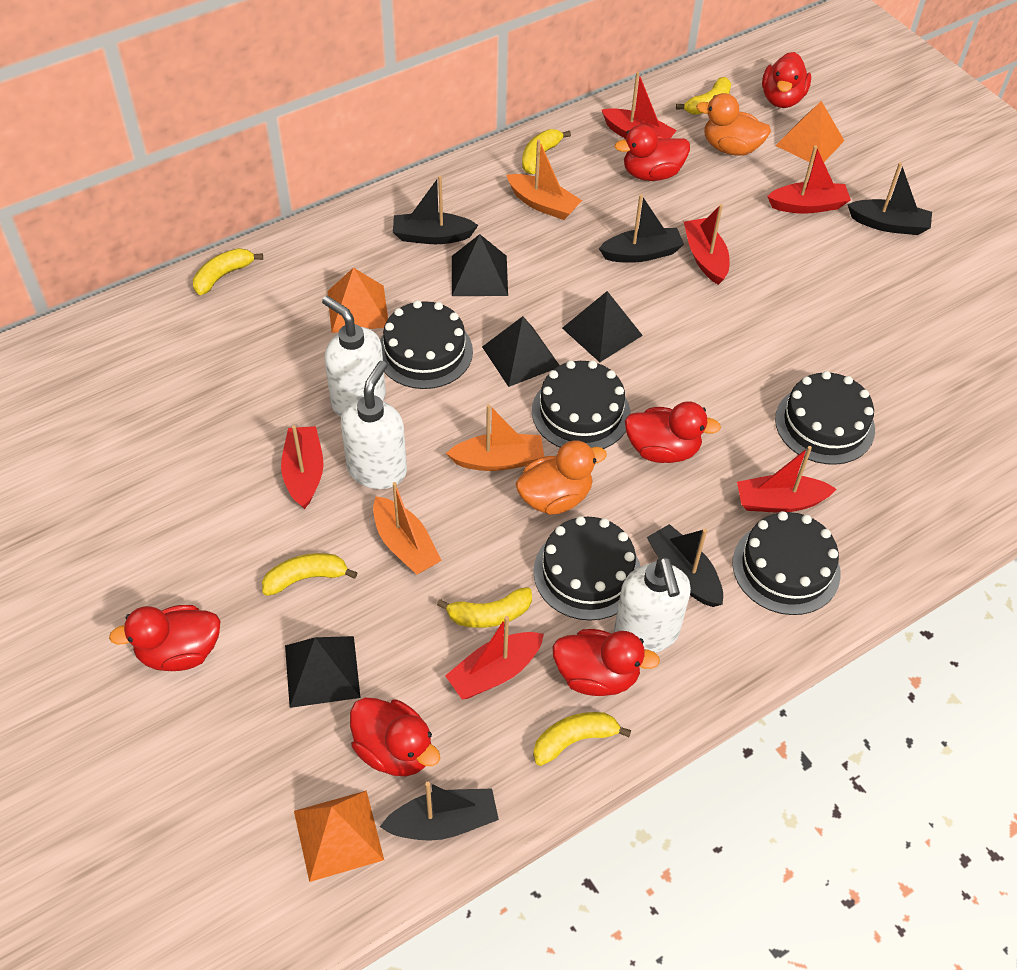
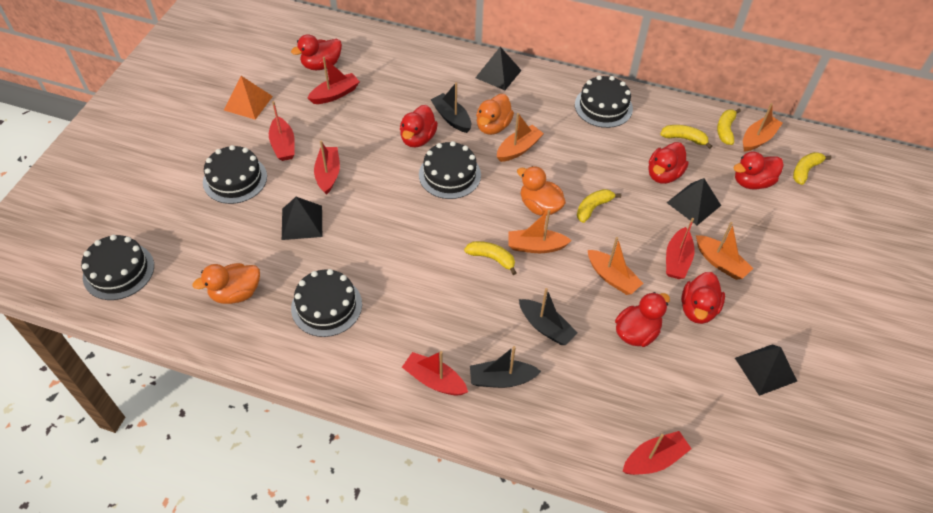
black boat: [380,782,499,841] [393,176,478,244] [599,194,684,263] [647,524,723,607] [847,162,932,235] = 5 -> [431,82,471,133] [470,346,541,388] [519,288,578,345] = 3
orange boat: [373,482,442,575] [446,404,544,471] [506,139,582,220] = 3 -> [497,113,544,162] [508,210,572,253] [588,237,643,295] [696,222,753,280] [743,103,783,152] = 5
orange duck: [515,440,607,515] [696,93,771,156] = 2 -> [192,263,260,304] [476,94,514,135] [517,166,566,216] = 3
orange pyramid: [294,791,384,882] [327,267,388,333] [775,101,844,162] = 3 -> [224,76,273,120] = 1
white soap dispenser: [322,296,386,417] [341,361,407,489] [614,556,691,653] = 3 -> none = 0
yellow banana: [193,248,263,295] [262,553,358,596] [437,587,532,628] [522,129,571,174] [533,712,631,766] [676,77,731,115] = 6 -> [464,241,517,275] [577,189,621,223] [660,125,713,149] [717,109,741,145] [793,152,831,185] = 5

